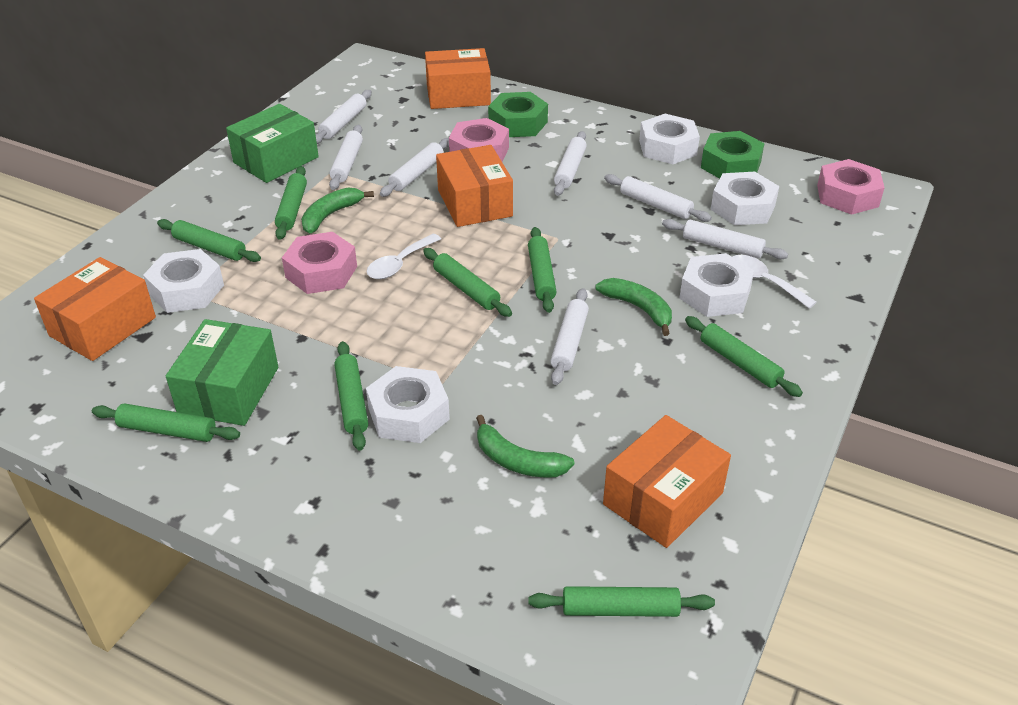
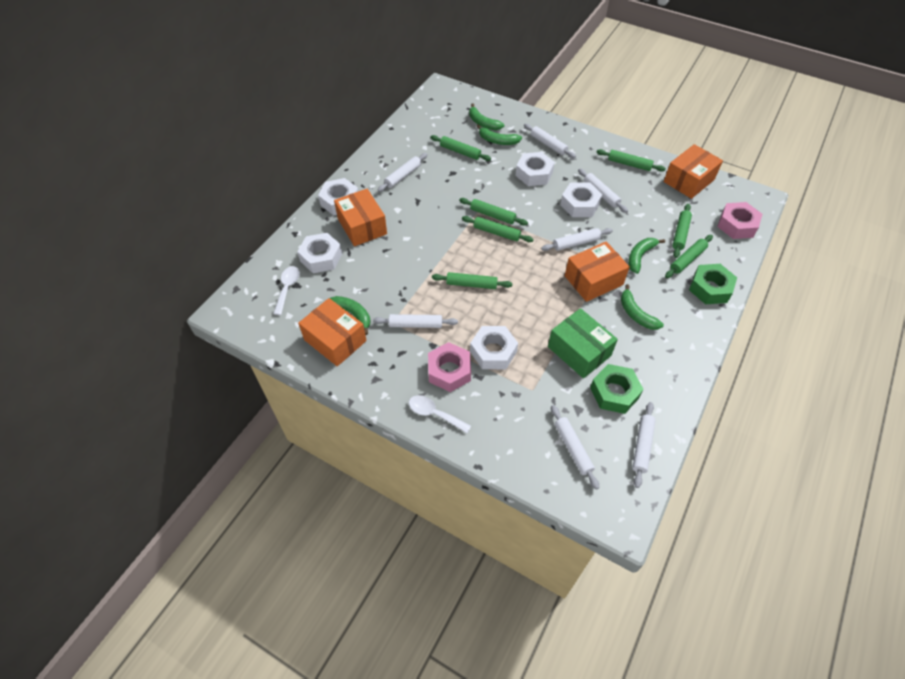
green banana: [301,187,374,233] [476,415,574,477] [595,278,672,336] = 3 -> [330,296,370,335] [469,103,504,130] [477,124,522,145] [621,284,664,330] [628,238,665,274] = 5
green box: [166,319,278,426] [226,104,319,183] = 2 -> [548,308,618,378] = 1
green rolling pin: [92,403,240,442] [157,219,261,262] [275,166,307,240] [334,341,368,451] [423,248,512,317] [528,227,557,313] [528,586,715,617] [685,316,803,397] = 8 -> [430,135,491,161] [432,272,513,289] [459,198,528,226] [462,216,534,242] [596,149,666,172] [665,235,713,278] [672,204,692,258] = 7
pink nut: [282,232,357,294] [449,118,509,162] [817,159,885,215] = 3 -> [428,342,471,392] [717,202,762,239] = 2

